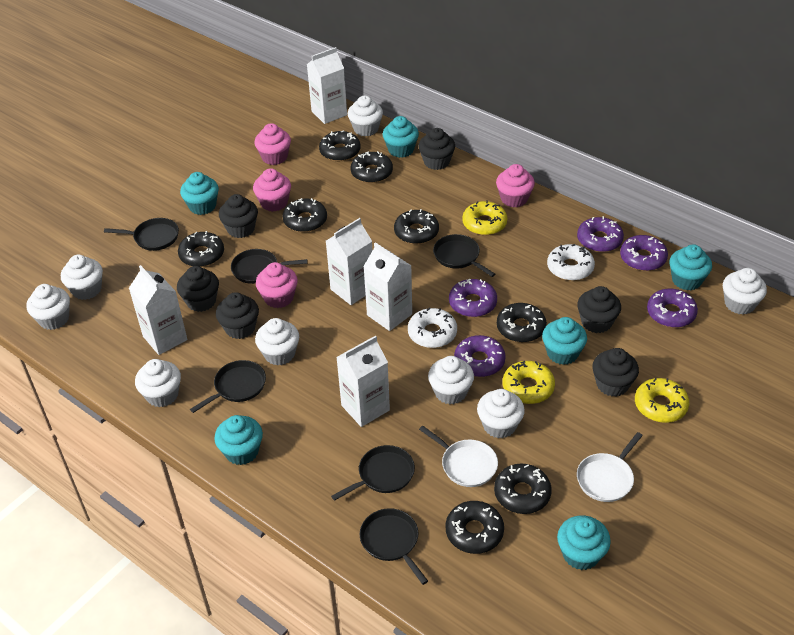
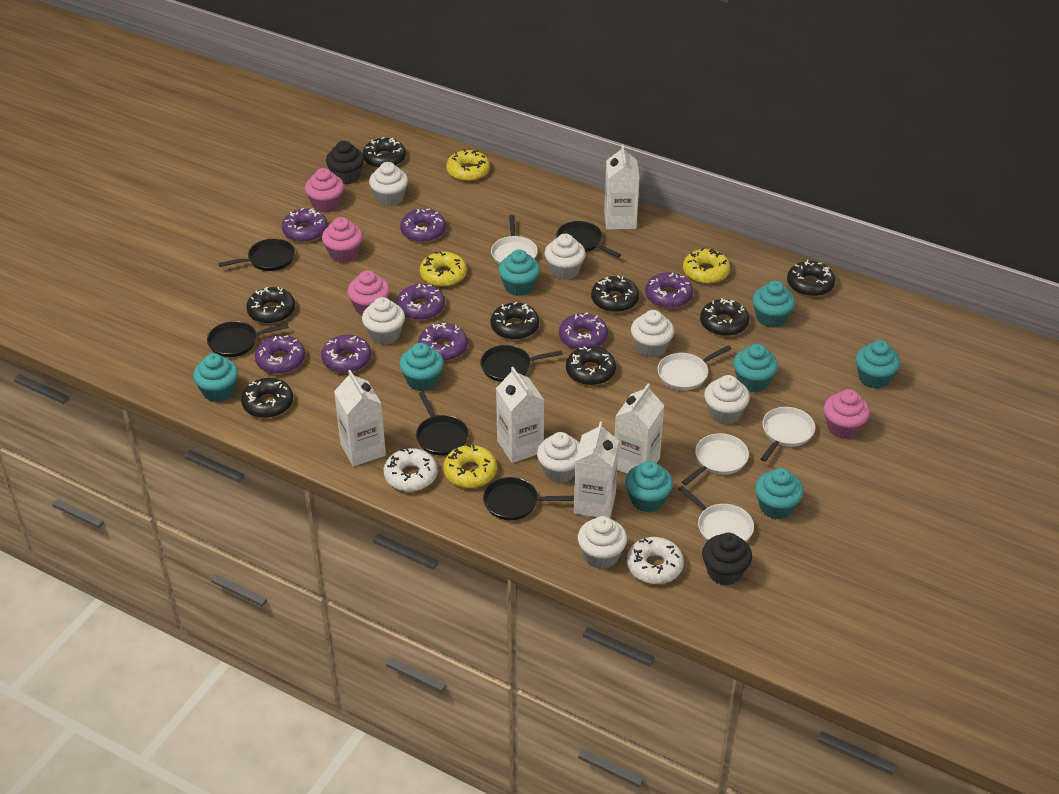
black cupcake: [177,266,219,312] [216,292,259,339] [219,194,258,238] [418,128,455,170] [577,286,621,333] [592,348,639,397] = 6 -> [326,141,364,185] [702,533,752,586] = 2
purple donut: [449,279,497,317] [454,335,506,377] [577,216,624,252] [620,235,668,271] [647,289,698,328] = 5 -> [255,335,305,374] [282,208,328,242] [321,335,372,373] [397,284,445,320] [400,208,446,242] [418,323,468,361] [559,312,608,350] [645,272,693,309] = 8
turquoise cupcake: [180,172,219,215] [214,415,263,465] [383,116,419,158] [542,317,587,365] [557,515,611,570] [669,244,712,290] = 6 -> [193,353,238,402] [399,343,444,391] [498,249,540,296] [625,461,673,512] [733,344,778,392] [752,280,795,328] [755,468,804,520] [856,340,900,389] = 8
white cupcake: [26,284,70,330] [61,255,103,300] [135,359,181,407] [255,318,299,366] [348,96,383,137] [428,356,474,404] [477,389,525,439] [723,268,767,315] = 8 -> [362,297,405,345] [369,162,408,206] [537,432,580,483] [545,234,586,280] [578,516,627,569] [631,310,674,358] [704,375,750,424] = 7
white pan: [419,425,498,487] [577,432,643,502] = 2 -> [491,215,538,265] [658,345,731,390] [678,486,754,542] [682,433,749,485] [760,407,815,462] = 5
yellow donut: [462,200,507,235] [503,361,555,404] [635,378,689,423] = 3 -> [420,251,467,287] [443,445,497,488] [446,149,490,181] [683,248,730,284] = 4

